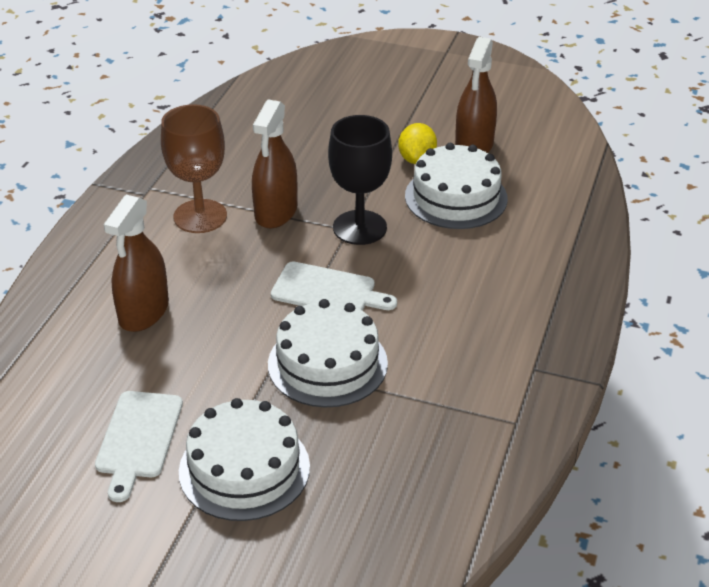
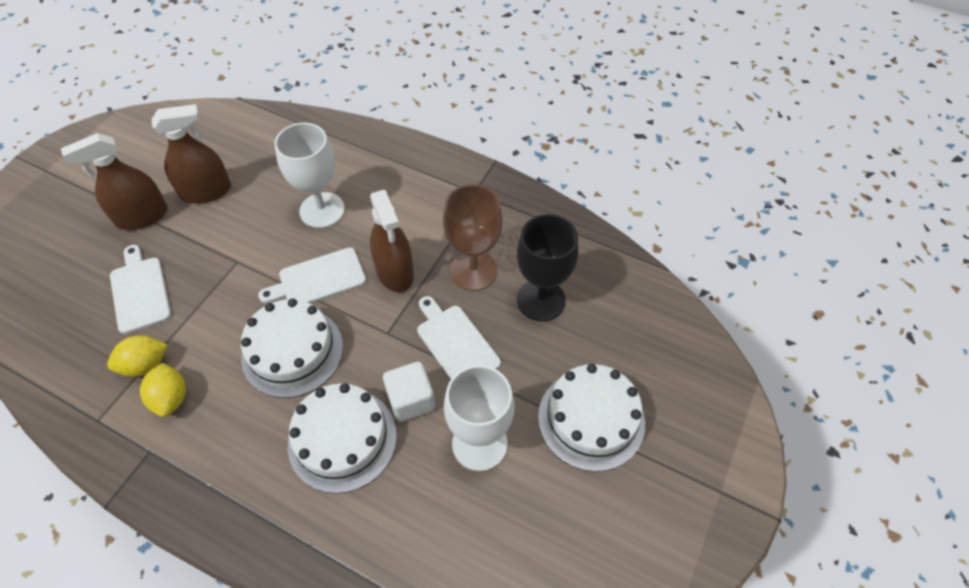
white cube: none = 0 -> [383,361,435,422] = 1
white cutting board: [95,391,183,502] [271,262,397,311] = 2 -> [110,245,171,334] [258,247,366,303] [417,296,501,379] = 3
white goblet: none = 0 -> [275,123,345,228] [444,365,515,471] = 2
yellow lemon: [398,123,437,164] = 1 -> [107,335,168,377] [140,363,186,417] = 2

